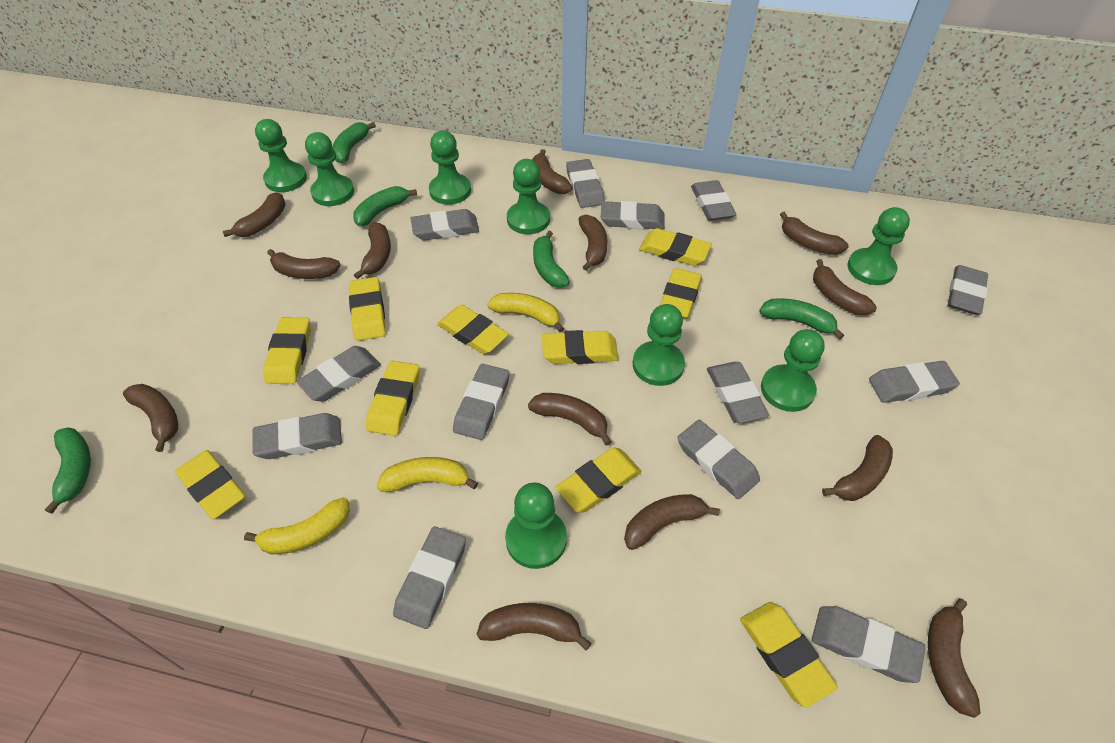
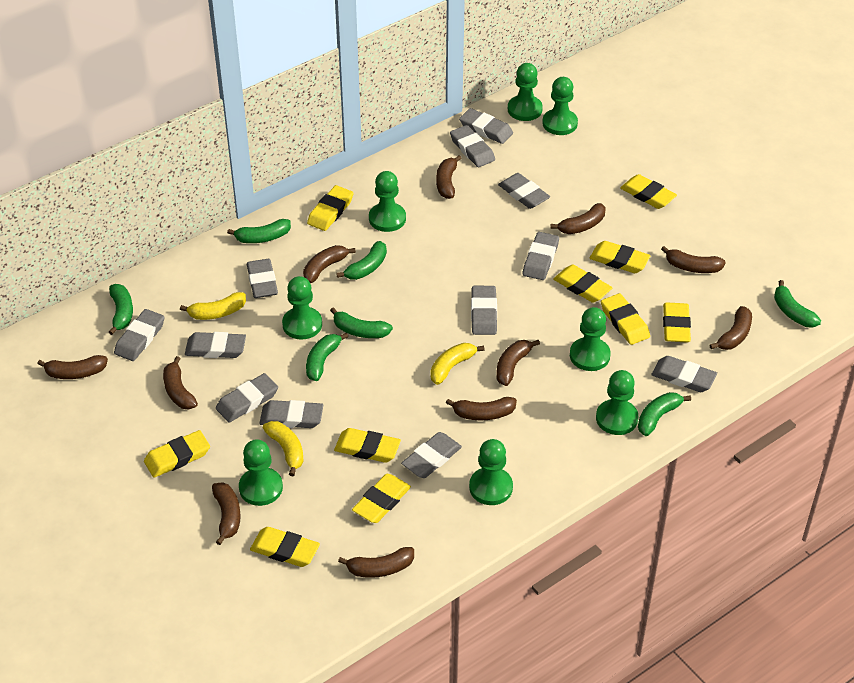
brown banana: [123,384,178,452] [223,192,285,237] [267,249,341,279] [354,222,391,279] [477,603,592,650] [528,393,612,446] [532,149,573,194] [579,215,607,271] [624,494,720,550] [780,212,849,255] [813,259,877,315] [822,435,893,501] [928,599,981,718] = 13 -> [37,355,108,379] [163,356,198,410] [212,482,241,545] [303,245,356,283] [338,547,414,578] [436,155,462,199] [446,397,517,420] [496,340,540,386] [550,203,606,234] [661,246,726,273] [710,306,752,350] = 11
green banana: [45,427,91,514] [332,122,376,163] [353,186,417,226] [533,231,570,288] [759,298,844,340] = 5 -> [109,284,133,335] [227,219,291,243] [306,333,348,381] [330,307,393,338] [336,241,387,280] [638,392,691,436] [774,280,821,327] = 7
grey eraser: [252,413,342,459] [296,346,381,402] [393,526,466,629] [411,209,479,240] [453,364,510,440] [566,159,605,208] [601,201,665,229] [678,420,760,499] [691,180,737,221] [707,362,769,423] [812,606,926,683] [869,361,960,403] [948,265,988,315] = 13 -> [114,309,165,361] [185,332,246,358] [216,373,278,422] [247,259,278,298] [260,400,323,428] [401,432,462,478] [450,125,495,167] [459,108,513,144] [471,286,497,335] [498,173,550,209] [523,232,559,280] [652,356,717,392] = 12

